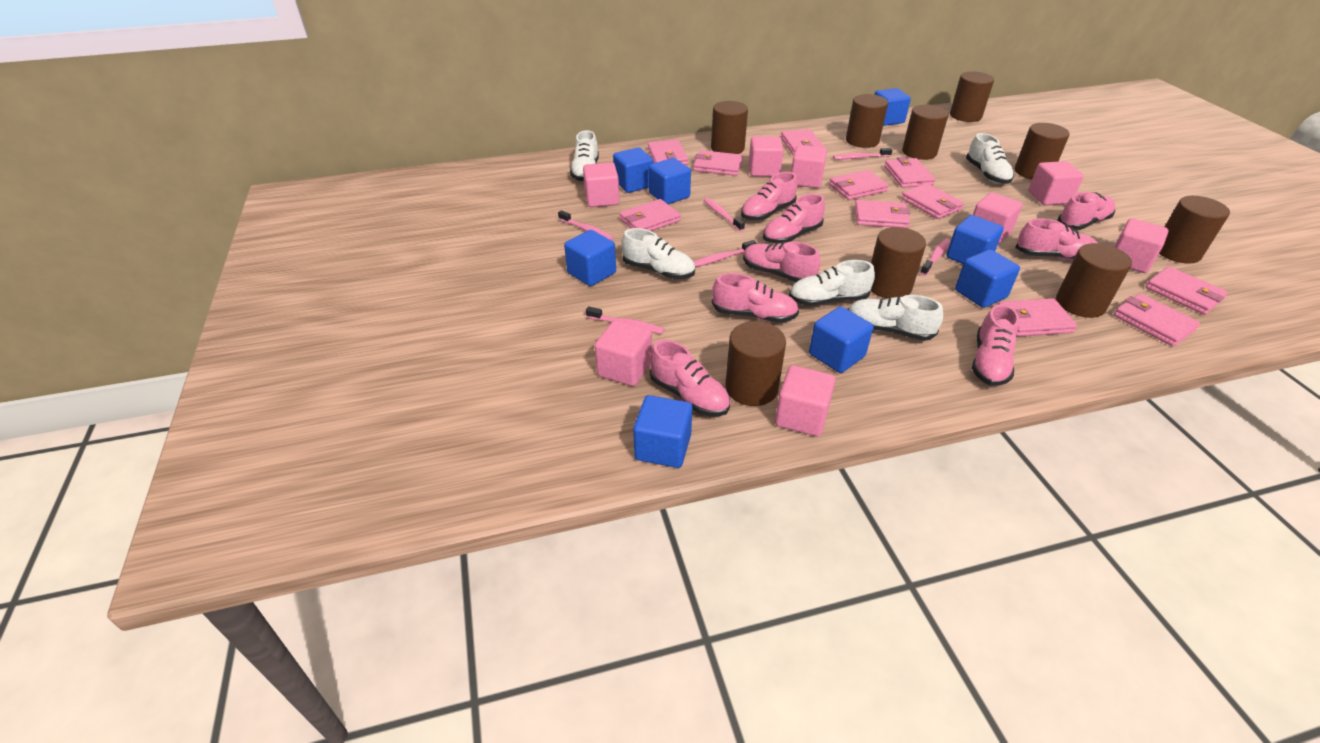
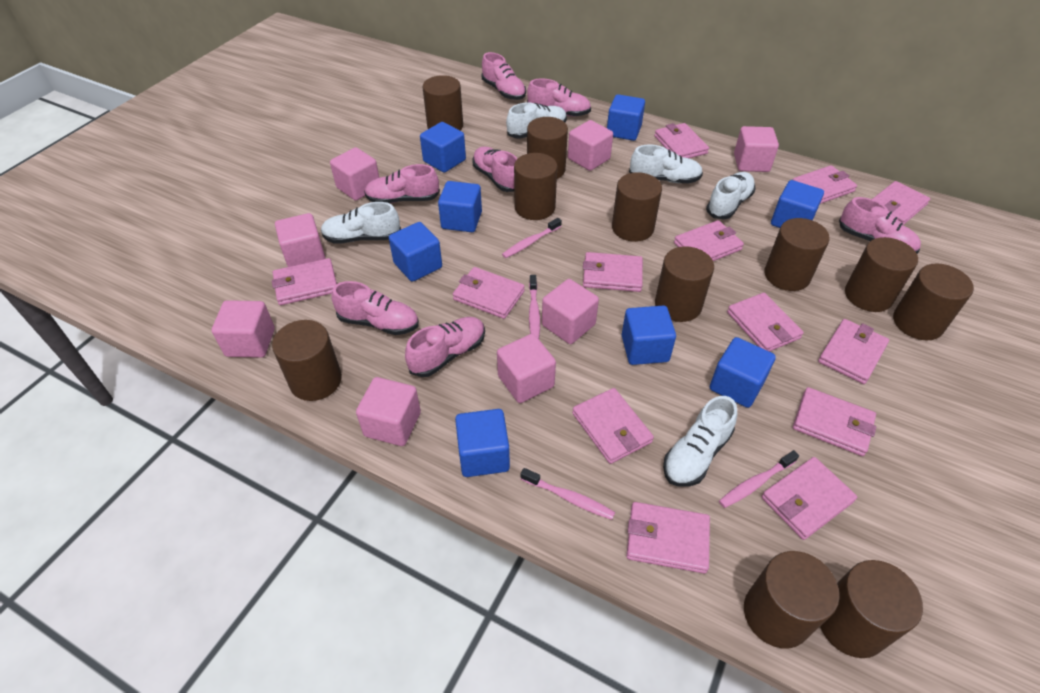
brown cylinder: [711,101,748,154] [725,321,786,406] [846,94,888,148] [871,227,926,299] [902,105,949,160] [950,71,994,122] [1015,123,1069,180] [1056,243,1132,318] [1159,196,1230,263] = 9 -> [272,320,342,401] [423,75,463,130] [514,153,557,220] [527,117,568,179] [612,172,662,242] [655,246,714,322] [744,551,839,648] [765,218,830,291] [820,560,923,658] [845,237,918,312] [893,263,974,340] = 11
pink shoe: [650,340,730,416] [712,273,799,323] [741,172,797,221] [743,242,821,282] [763,194,825,243] [972,304,1019,386] [1015,218,1097,260] [1058,192,1115,230] = 8 -> [331,281,419,335] [364,164,440,203] [405,317,485,377] [473,147,518,192] [482,52,526,100] [527,78,591,117] [839,197,921,254] = 7
pink toothbrush: [558,210,614,241] [586,306,665,334] [694,240,756,267] [704,198,745,231] [833,148,892,159] [920,238,950,275] = 6 -> [502,218,562,258] [520,468,615,520] [529,275,540,339] [719,450,799,508] = 4
pink wallet: [619,199,681,231] [648,140,688,165] [693,150,743,176] [781,129,824,156] [829,170,889,200] [854,200,910,228] [884,157,935,188] [901,183,964,219] [998,298,1077,337] [1114,293,1200,346] [1146,266,1228,315] = 11 -> [272,258,337,305] [453,267,525,319] [572,388,654,464] [583,252,643,292] [626,502,710,574] [654,123,709,158] [674,220,744,261] [727,293,804,352] [761,457,857,540] [792,165,857,204] [793,387,876,456] [818,319,889,384] [872,181,930,225] = 13

